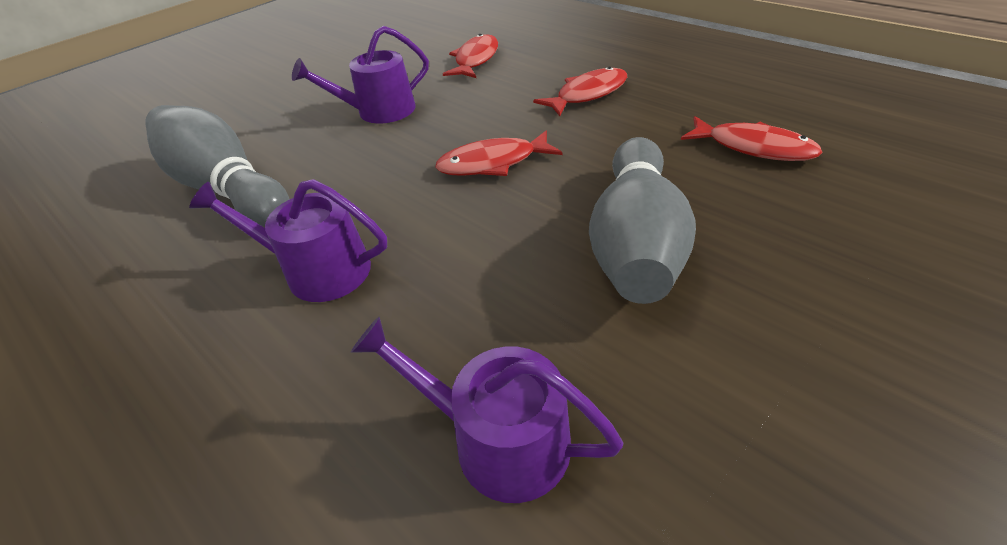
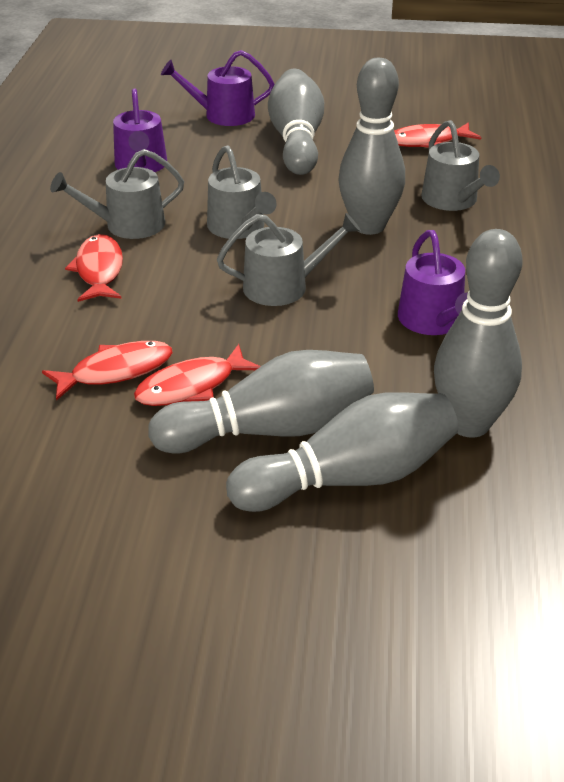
grey bowling pin: [145,105,289,226] [589,137,696,304] = 2 -> [148,350,374,454] [226,392,458,512] [268,69,324,175] [338,58,405,235] [434,229,522,438] = 5
grey watering can: none = 0 -> [50,149,184,239] [207,145,277,239] [217,213,361,306] [421,120,500,211] = 4

